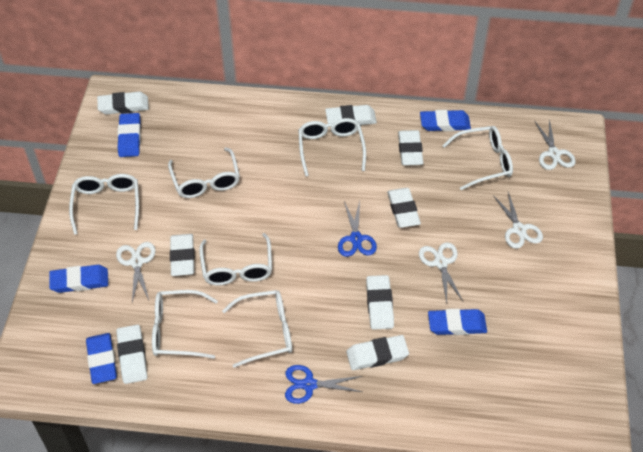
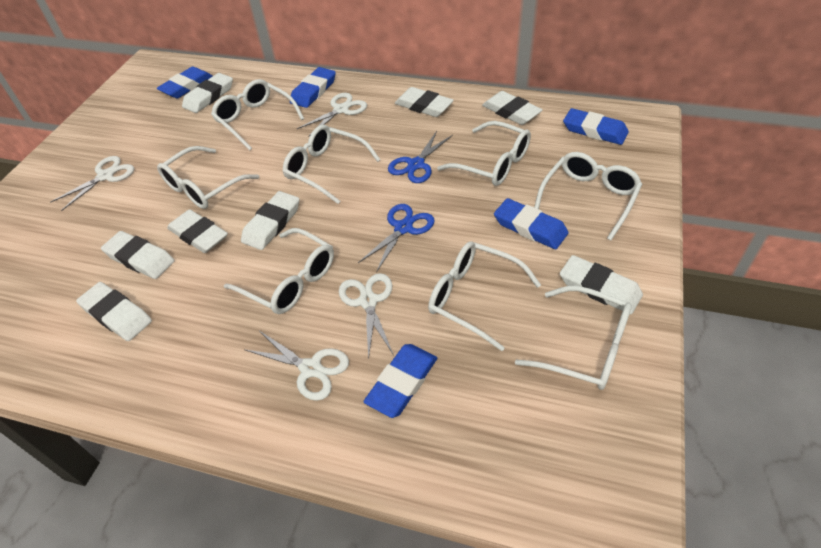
white glasses: [69,174,139,235] [152,290,218,359] [168,147,240,198] [199,233,272,286] [222,290,292,368] [298,118,366,177] [442,126,513,190] = 7 -> [157,146,259,209] [211,79,304,151] [224,228,334,314] [283,125,381,204] [428,241,541,351] [437,121,531,186] [515,286,632,390] [534,152,642,240] = 8

